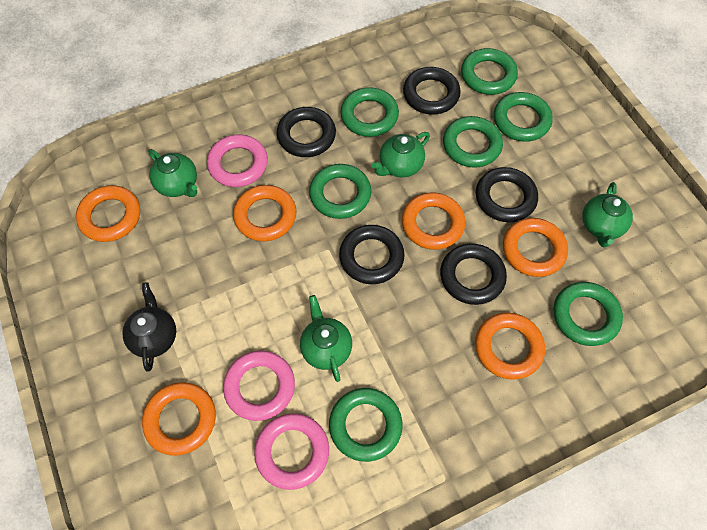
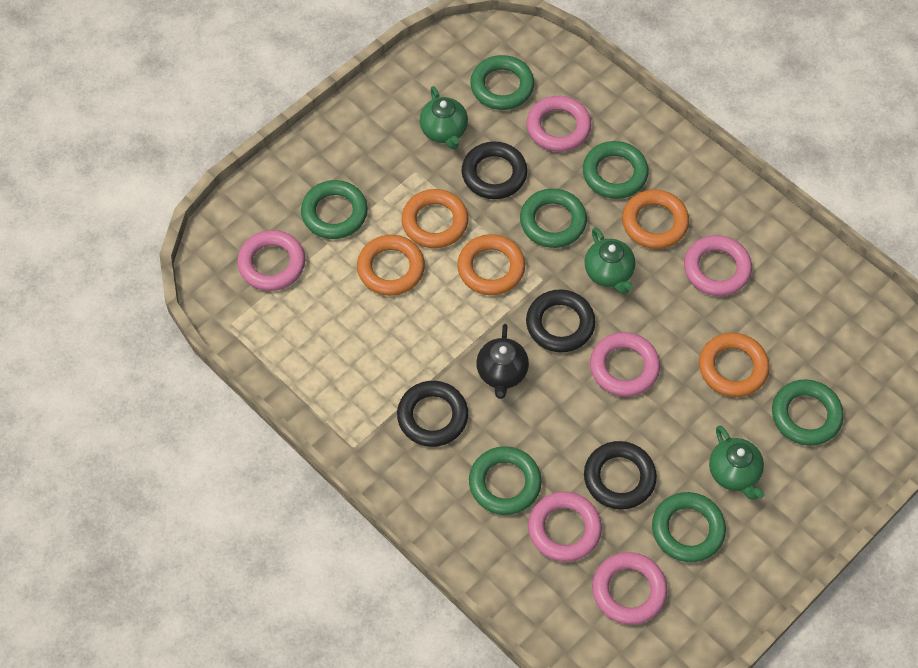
black ring: [277,107,336,157] [339,225,405,284] [403,67,461,115] [440,244,507,305] [476,167,538,222] = 5 -> [397,381,468,447] [461,141,528,199] [526,289,595,352] [584,441,657,510] = 4
green teapot: [148,149,197,197] [300,295,352,382] [371,132,430,178] [582,182,633,248] = 4 -> [420,86,468,149] [584,227,635,294] [709,425,764,500] = 3
orange ring: [76,185,140,242] [142,382,216,456] [233,185,297,241] [402,192,465,250] [475,313,545,380] [503,218,568,277] = 6 -> [357,235,425,296] [401,189,469,248] [457,234,525,295] [622,190,689,249] [699,333,769,397] = 5
pink ring: [207,134,268,187] [223,351,295,421] [254,413,329,490] = 3 -> [237,230,305,291] [526,96,591,152] [528,492,602,562] [590,332,660,397] [592,552,667,625] [684,235,752,296] = 6

